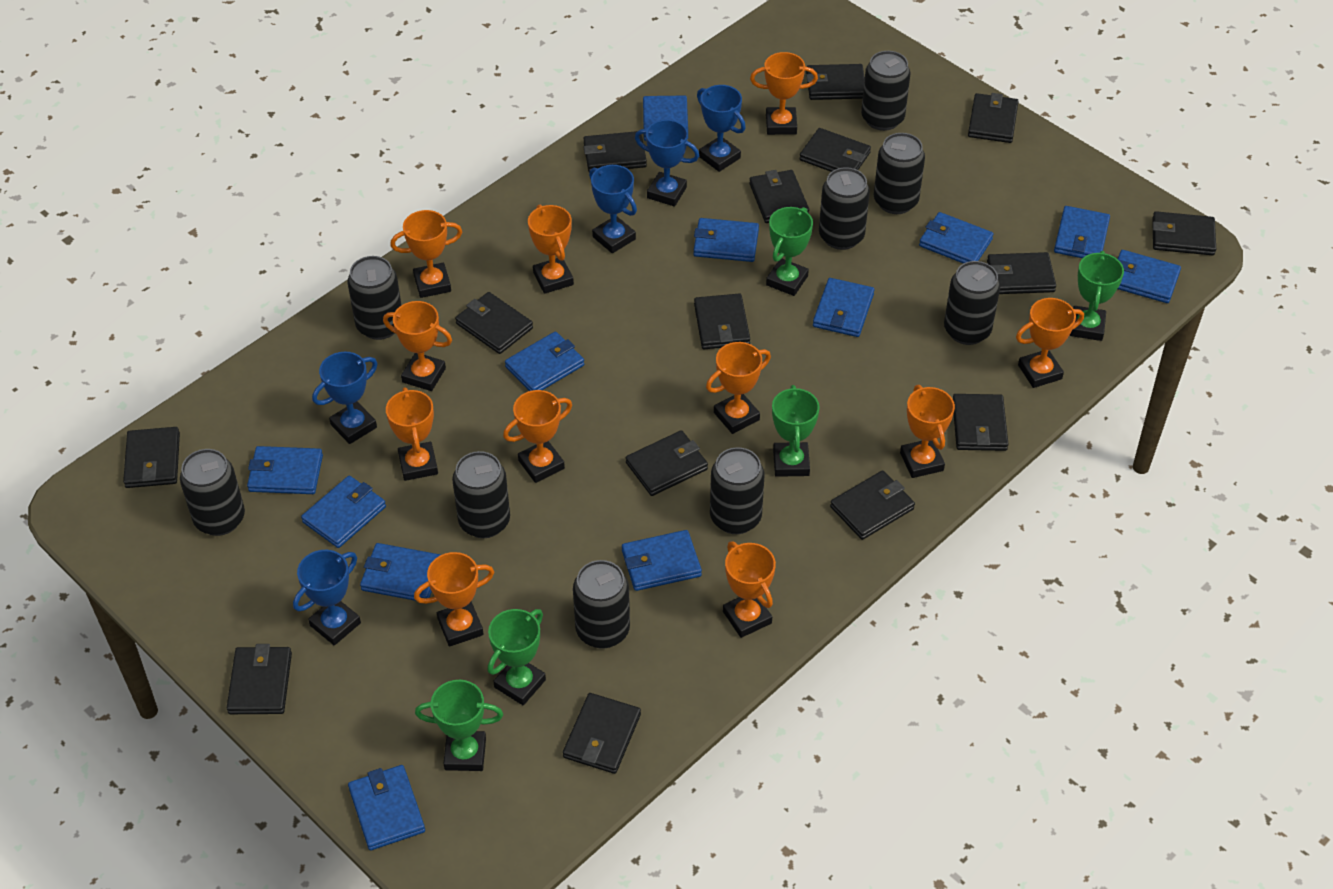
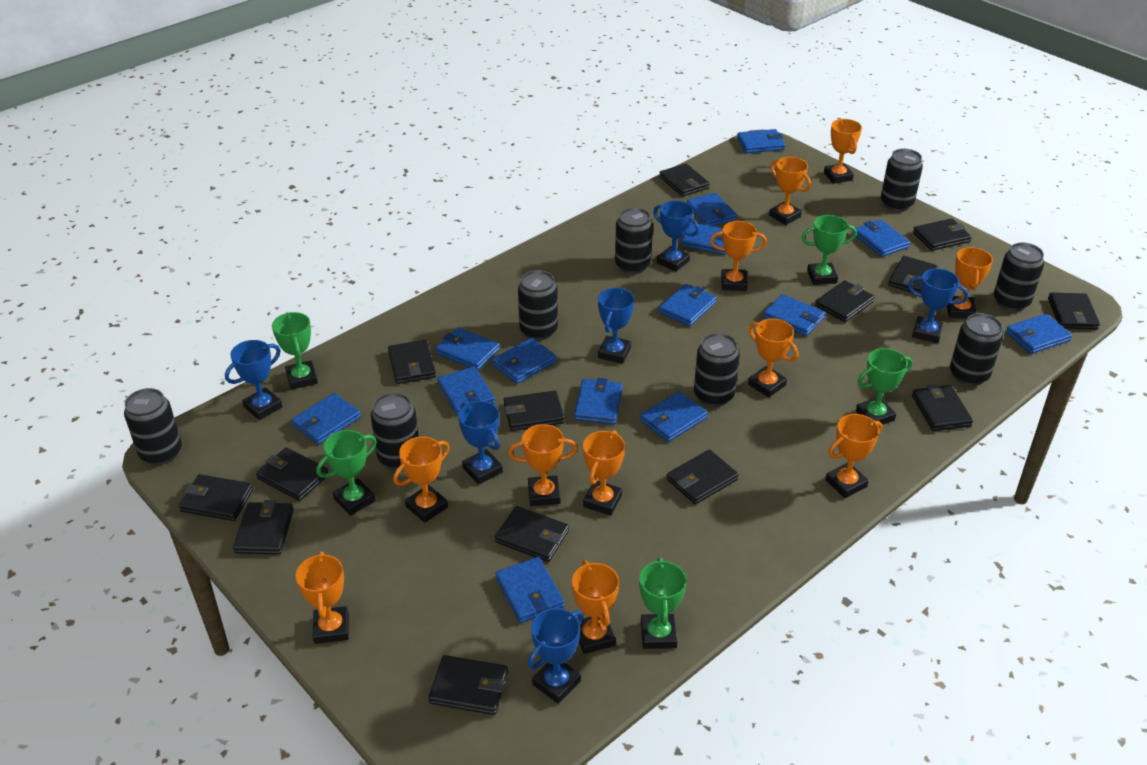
black can: [180,449,245,536] [348,256,401,340] [452,451,510,538] [573,560,630,649] [710,447,765,534] [819,167,870,250] [861,51,911,131] [874,133,925,214] [944,261,1000,345] = 9 -> [124,388,182,465] [371,393,419,470] [518,270,558,340] [615,208,653,274] [694,333,740,407] [881,149,923,212] [950,313,1003,386] [994,243,1044,311] = 8
black wallet: [123,427,180,488] [227,644,292,714] [455,292,533,354] [563,693,641,774] [583,131,647,172] [626,430,708,496] [694,293,750,349] [749,170,809,223] [800,128,871,172] [806,64,865,100] [830,471,915,540] [953,394,1008,451] [968,93,1019,143] [987,252,1056,294] [1152,211,1216,255] = 15 -> [179,474,253,521] [233,500,294,554] [256,447,329,501] [388,340,436,384] [429,655,508,715] [495,506,569,562] [504,390,565,431] [659,163,710,197] [667,449,739,505] [815,280,875,322] [888,256,938,293] [912,384,973,431] [913,218,972,251] [1048,292,1100,330] = 14
blue trophy: [293,550,361,645] [312,352,378,444] [589,165,637,253] [635,120,699,207] [697,85,746,172] = 5 -> [225,340,283,420] [458,401,503,485] [528,608,583,704] [598,288,634,364] [653,200,699,272] [908,268,969,343] = 6
blue wallet: [247,446,323,494] [301,476,386,548] [348,765,425,851] [360,543,440,601] [505,331,584,391] [622,530,702,591] [643,96,688,141] [693,218,759,262] [813,278,874,337] [919,212,993,264] [1054,206,1110,258] [1118,250,1181,303] = 12 -> [292,393,361,444] [436,327,500,371] [437,367,495,415] [492,338,557,384] [495,557,564,623] [574,378,623,424] [640,391,708,442] [659,284,716,326] [681,222,726,255] [687,193,737,226] [737,129,785,153] [763,294,825,336] [855,220,910,257] [1006,314,1072,354] = 14

